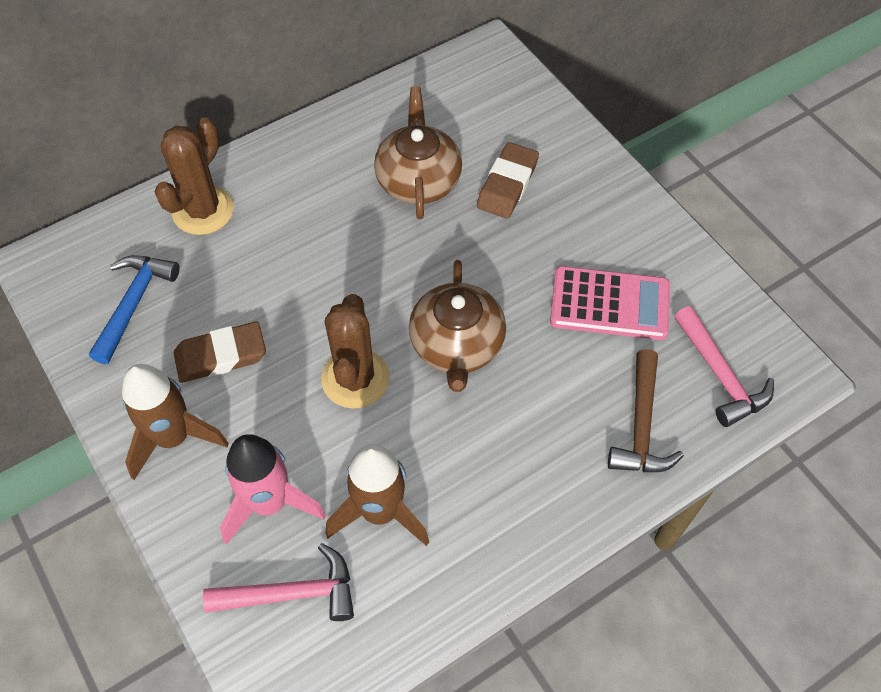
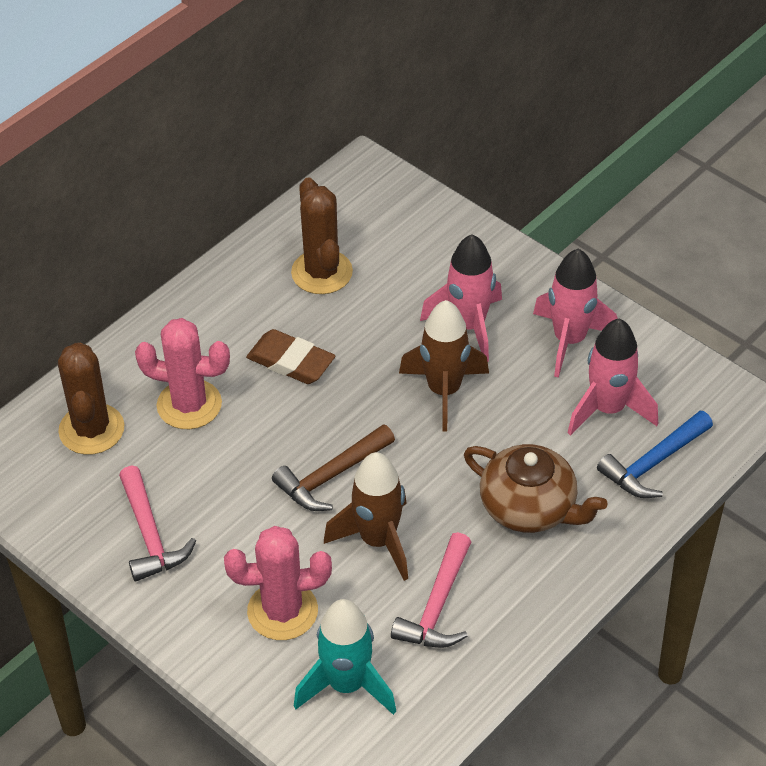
brown eraser: [174,321,266,383] [477,142,539,219] = 2 -> [246,329,335,384] = 1
brown teapot: [374,86,462,219] [409,260,506,392] = 2 -> [464,444,608,533] = 1
pink cactus: none = 0 -> [135,318,230,429] [224,526,332,640] = 2
pink calculator: [550,266,670,340] = 1 -> none = 0
pink rocket: [220,434,326,545] = 1 -> [420,234,502,362] [533,249,618,378] [568,318,658,436] = 3
turquoise rocket: none = 0 -> [294,599,396,715] = 1

